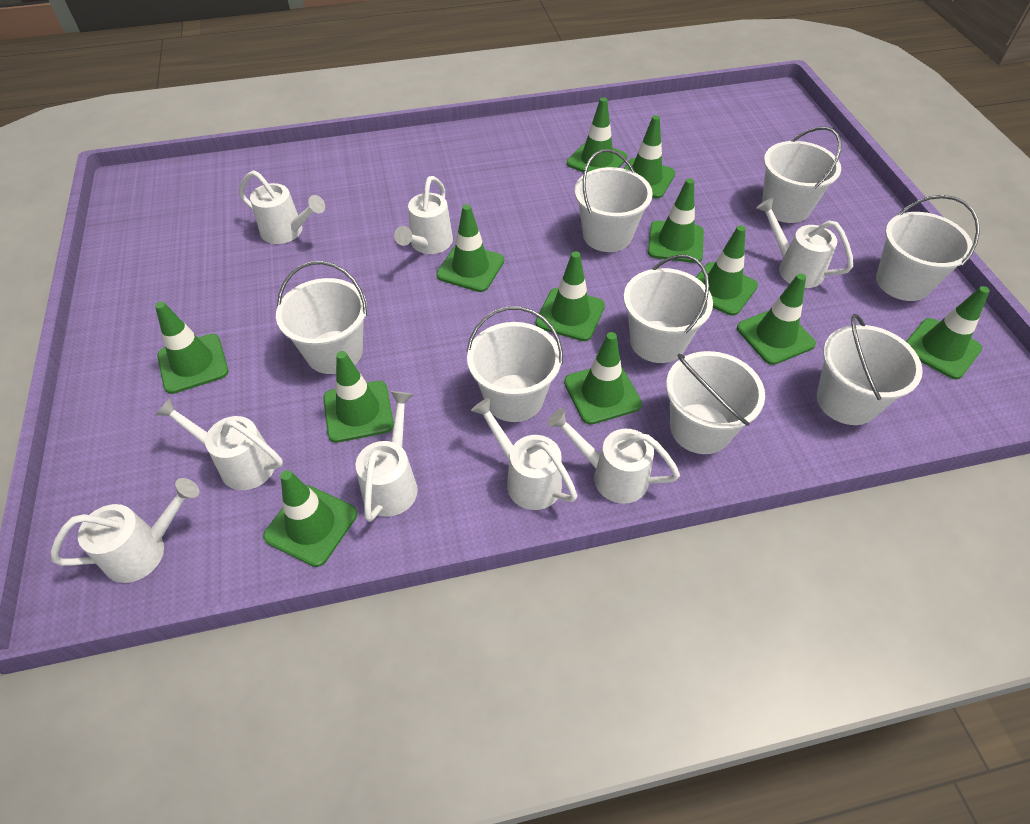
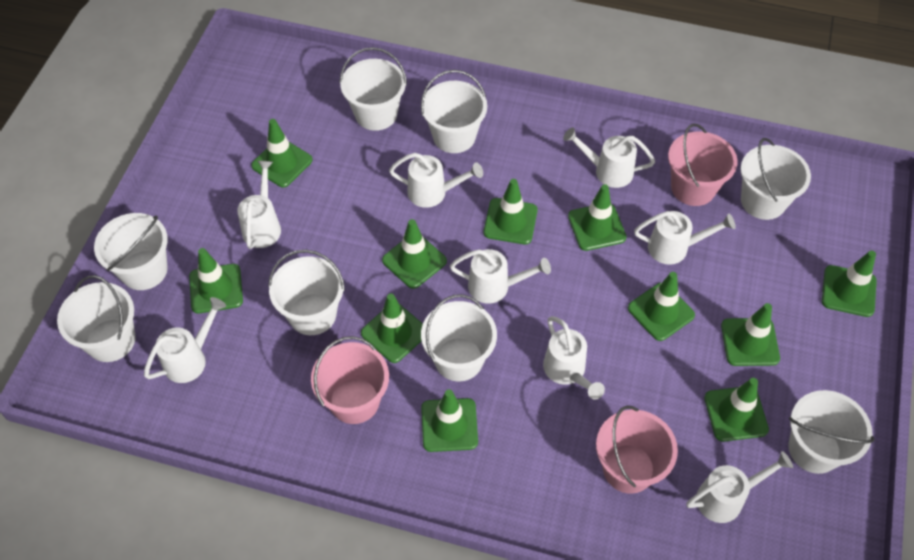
green traffic cone: [155,302,228,394] [263,470,357,567] [323,351,394,443] [436,204,504,292] [536,251,605,341] [564,332,642,425] [567,97,628,173] [624,115,675,199] [648,178,704,263] [696,225,758,316] [737,273,816,365] [906,286,990,380] = 12 -> [189,248,243,314] [251,119,313,187] [361,294,423,363] [382,219,447,289] [421,389,478,452] [484,179,538,244] [568,184,626,251] [628,272,695,341] [704,378,769,442] [721,303,780,366] [822,251,877,317] = 11
pink bucket: none = 0 -> [311,336,389,424] [596,405,678,494] [668,124,737,206] = 3

